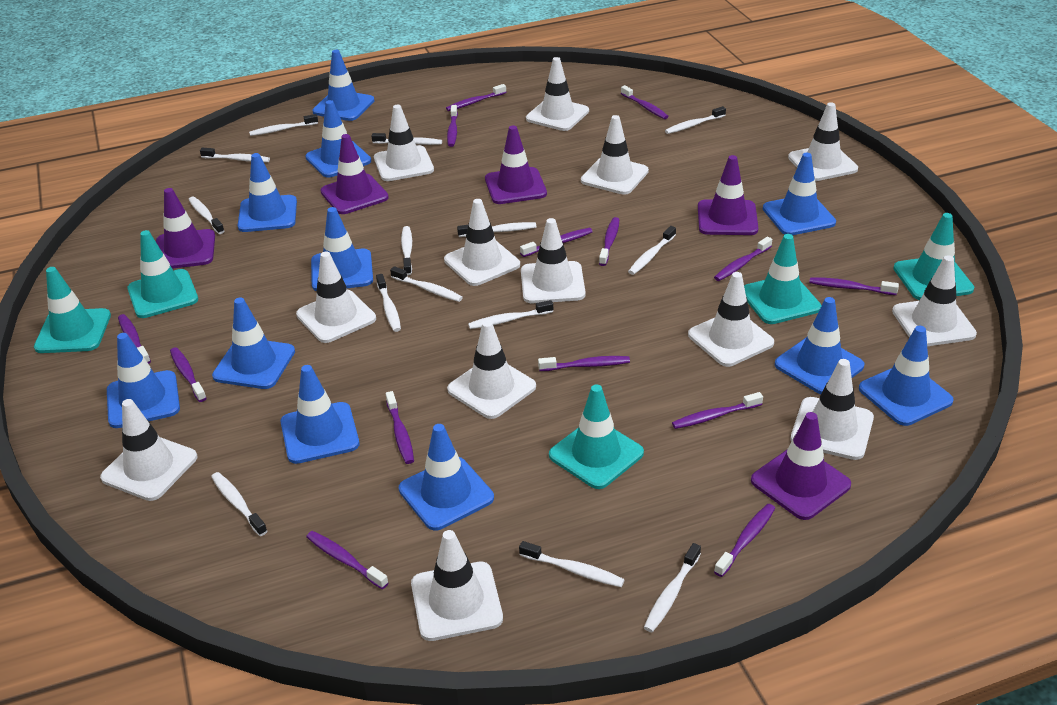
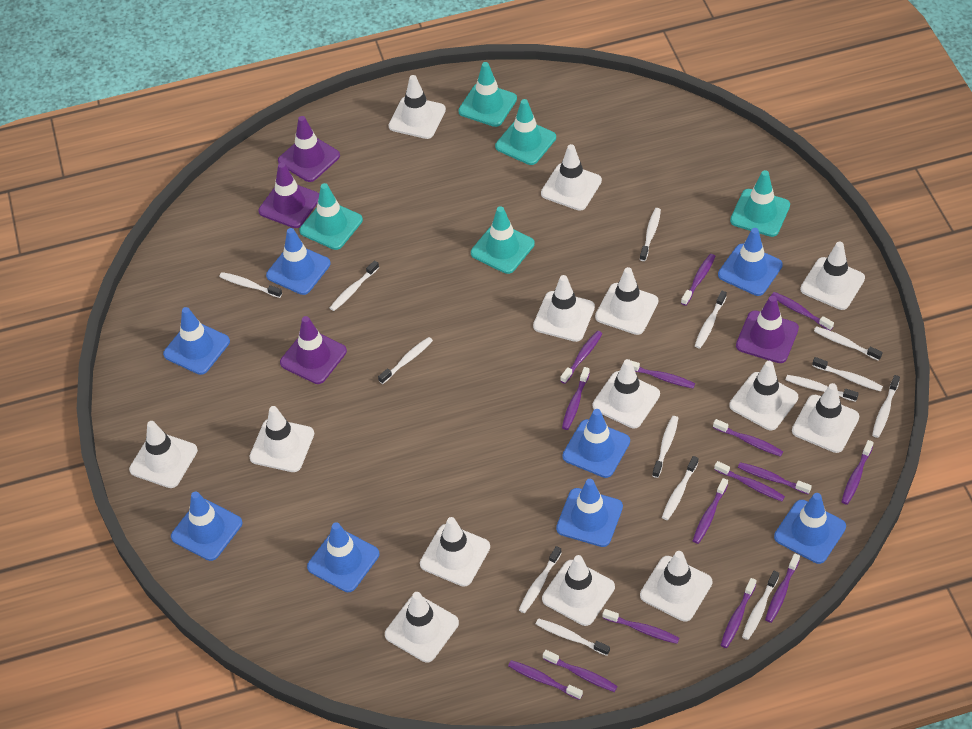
blue traffic cone: [107,333,180,428] [212,298,295,389] [237,153,297,232] [280,365,359,464] [306,100,371,177] [311,207,373,291] [313,50,375,121] [399,424,494,531] [763,153,836,235] [775,297,864,394] [859,326,954,426] = 11 -> [163,307,230,375] [171,491,242,561] [266,228,330,295] [307,522,379,592] [556,479,623,547] [563,409,630,478] [718,228,783,296] [774,493,846,564] = 8
purple toothbrush: [118,314,151,364] [170,347,207,402] [306,531,389,589] [386,391,414,464] [446,84,506,111] [447,105,458,147] [520,228,593,257] [538,356,630,371] [599,217,619,266] [621,85,669,119] [672,392,763,429] [714,236,772,281] [714,504,775,577] [809,277,899,295] = 14 -> [508,660,583,700] [543,650,618,692] [560,331,602,384] [562,367,590,430] [603,609,679,644] [631,361,695,388] [681,254,715,306] [693,478,728,544] [713,419,783,457] [714,461,785,501] [721,578,757,648] [738,462,812,495] [765,553,800,623] [771,292,834,331] [841,440,874,505] = 15
purple traffic cone: [156,188,215,269] [321,134,389,214] [485,126,547,204] [698,155,758,235] [751,412,851,520] = 5 -> [258,162,319,228] [278,116,340,182] [280,316,347,384] [736,296,799,363] = 4
white traffic cone: [100,399,197,501] [296,252,376,343] [374,105,434,181] [411,530,503,641] [444,199,520,286] [447,320,536,419] [521,218,586,303] [526,57,589,131] [581,115,649,195] [688,272,774,367] [788,102,858,181] [791,359,874,460] [892,255,977,346] = 13 -> [129,421,198,488] [249,406,314,472] [385,592,459,662] [389,75,446,139] [420,517,490,587] [533,275,595,342] [541,144,602,211] [542,555,615,626] [593,359,660,428] [595,267,658,335] [640,551,713,622] [729,361,798,430] [792,383,859,453] [800,242,865,310] = 14

